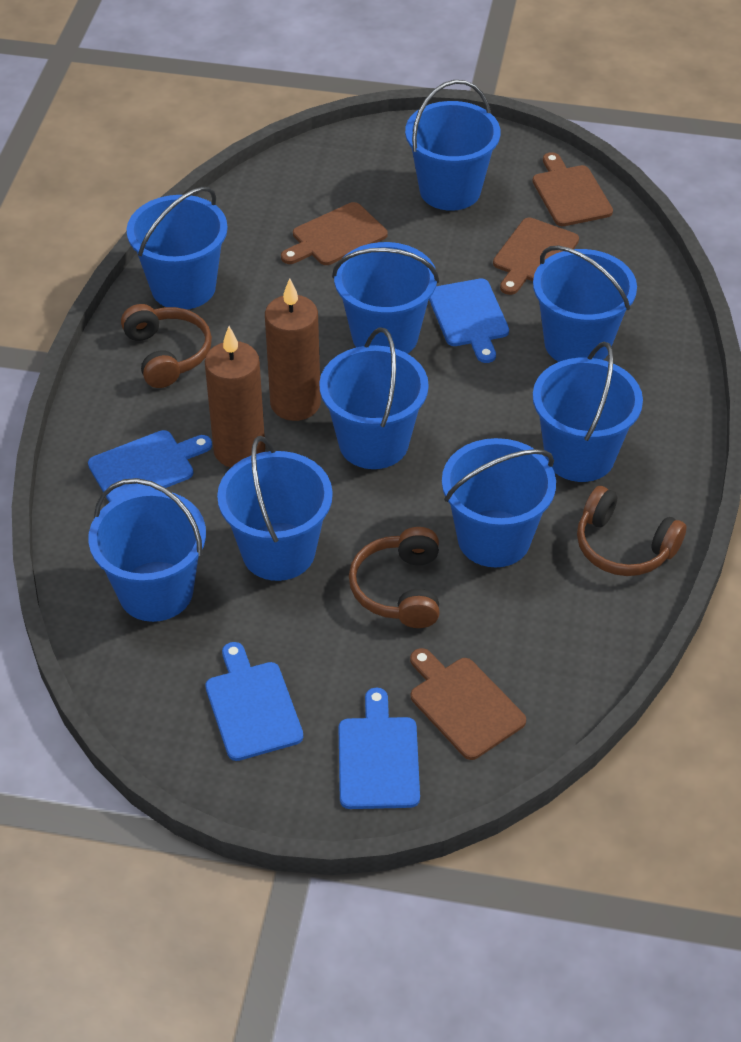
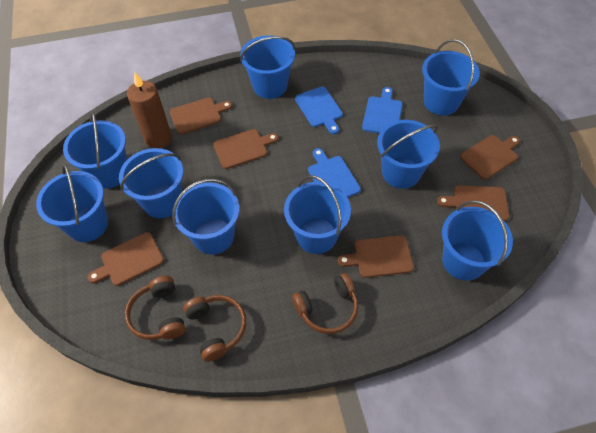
blue cutting board: [88,430,212,503] [205,642,303,761] [338,688,420,809] [429,278,509,363] = 4 -> [295,87,343,134] [308,148,361,198] [362,87,403,133] = 3
brown candle: [205,326,265,468] [265,278,321,421] = 2 -> [127,72,172,149] = 1
brown cutting board: [281,202,388,265] [410,648,526,760] [493,218,579,295] [533,152,613,226] = 4 -> [88,232,164,286] [170,97,232,134] [213,129,278,169] [338,235,414,278] [437,185,509,221] [460,135,520,180] = 6

